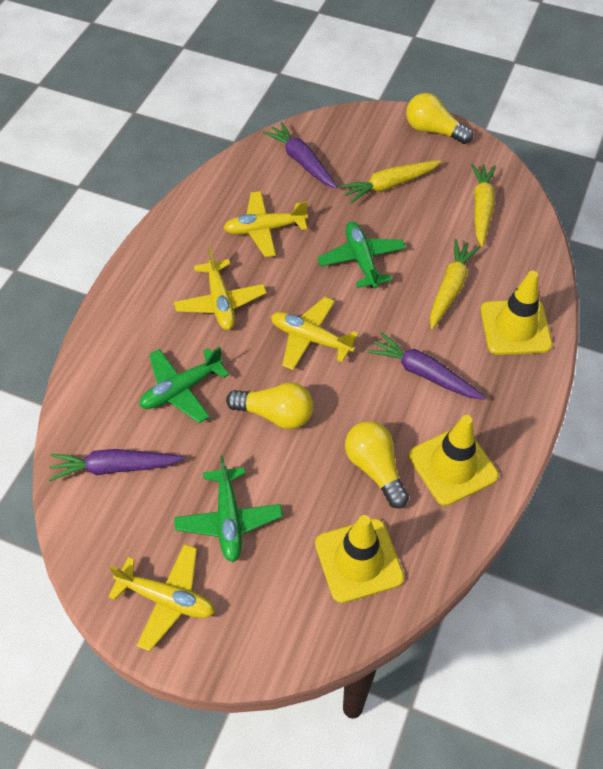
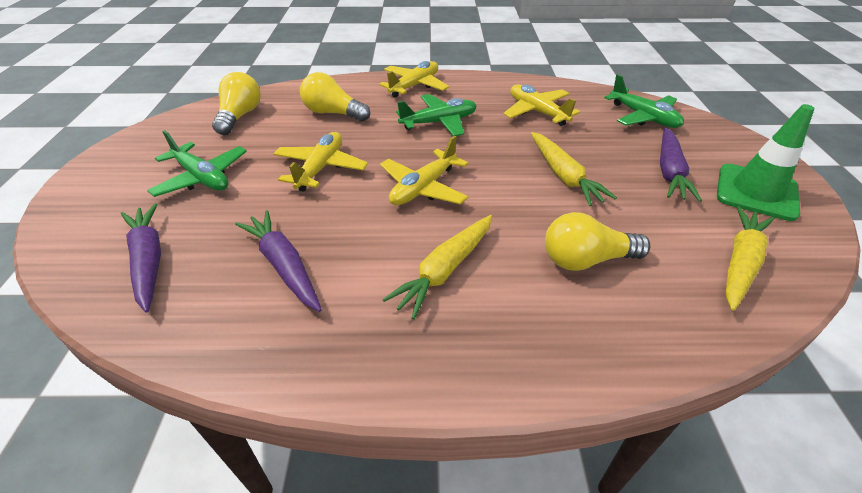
green traffic cone: none = 0 -> [717,104,815,221] = 1
yellow traffic cone: [315,515,404,603] [409,415,499,506] [480,271,552,355] = 3 -> none = 0

